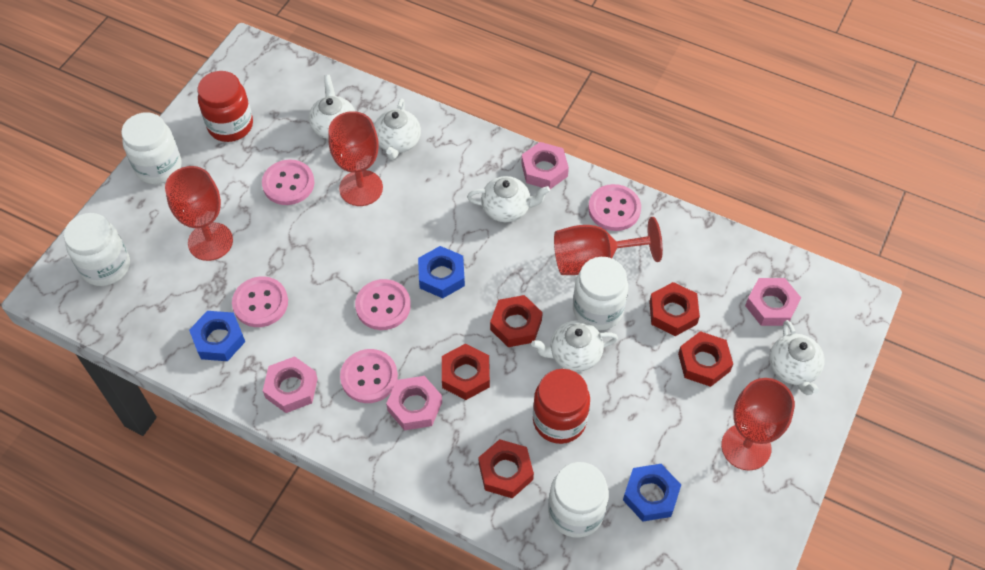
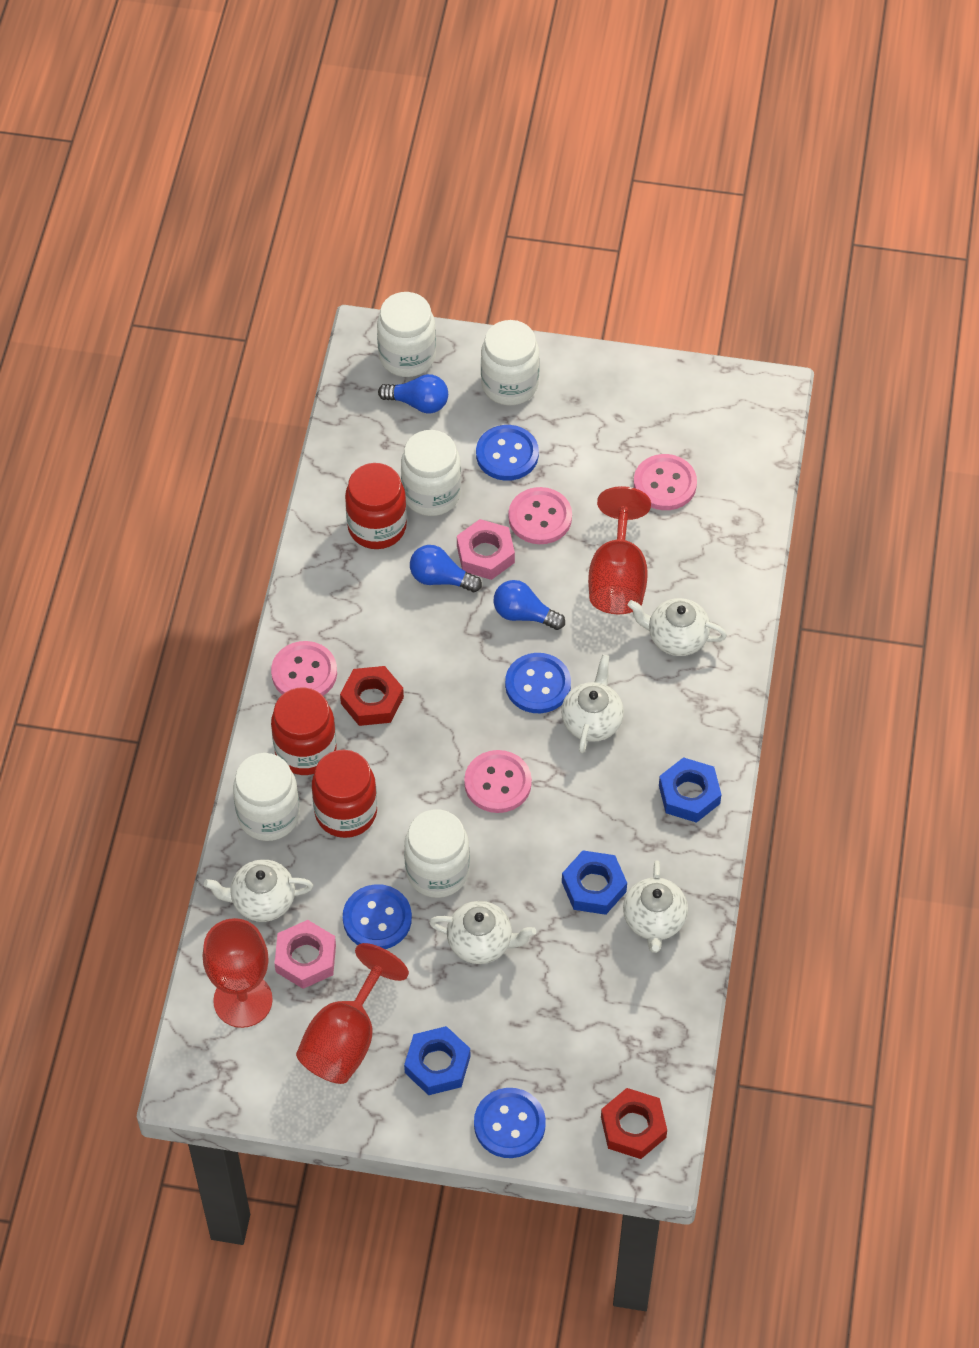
blue button: none = 0 -> [343,884,412,949] [474,1088,546,1158] [476,425,539,481] [505,653,571,713] = 4
blue light bulb: none = 0 -> [378,374,448,413] [410,545,482,592] [494,580,565,630] = 3
pink button: [232,276,288,327] [262,160,314,205] [340,349,398,403] [355,279,411,330] [588,184,641,231] = 5 -> [271,641,337,696] [464,750,532,813] [508,487,572,544] [634,454,697,510] = 4
pink nut: [263,356,318,413] [386,376,442,430] [521,142,569,189] [745,278,801,326] = 4 -> [274,920,336,989] [457,519,515,580] = 2
red goblet: [165,166,233,261] [328,111,383,206] [554,217,663,275] [721,378,795,471] = 4 -> [203,918,273,1028] [296,943,409,1084] [588,486,651,614] = 3
red jar: [197,71,253,142] [533,369,590,444] = 2 -> [271,687,336,775] [312,750,377,838] [345,463,407,549] = 3
red nut: [442,344,490,400] [479,439,534,498] [490,295,543,347] [649,282,700,336] [678,331,733,387] = 5 -> [340,666,404,726] [601,1088,667,1159] = 2
white jar: [64,213,130,286] [121,112,182,184] [548,462,609,538] [573,257,628,330] = 4 -> [233,753,300,841] [377,292,436,377] [401,430,461,516] [404,809,470,898] [481,320,540,405] = 5

